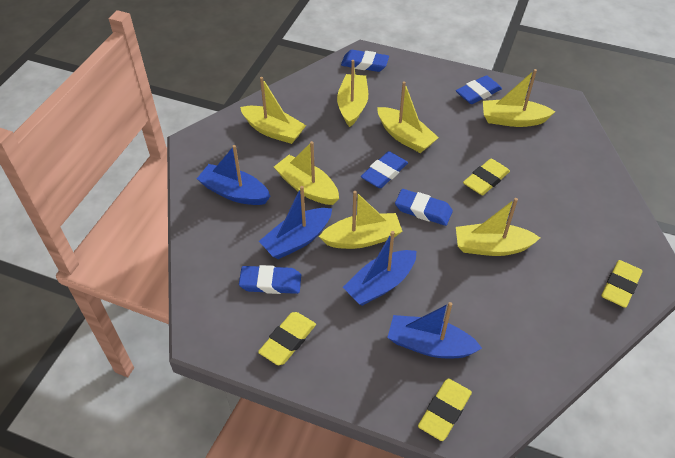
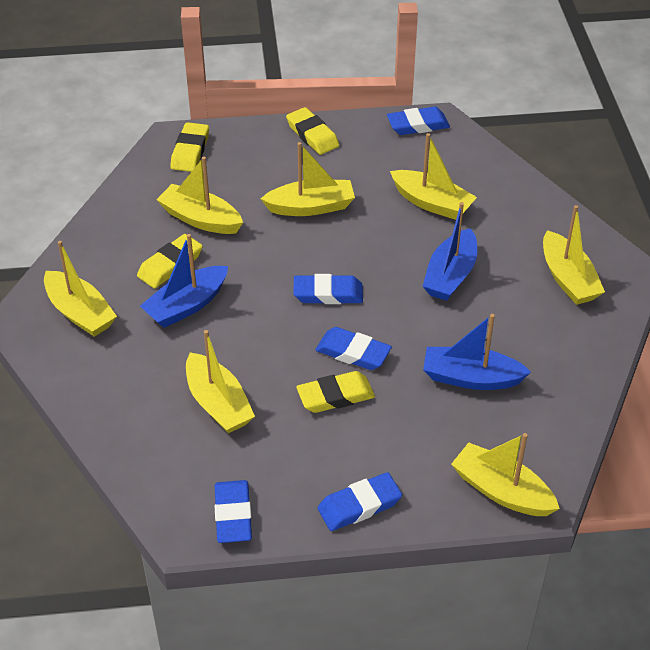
blue boat: [197,145,270,205] [259,186,332,259] [343,231,416,306] [387,302,482,358] = 4 -> [140,234,228,328] [422,202,477,301] [423,314,531,390] = 3

